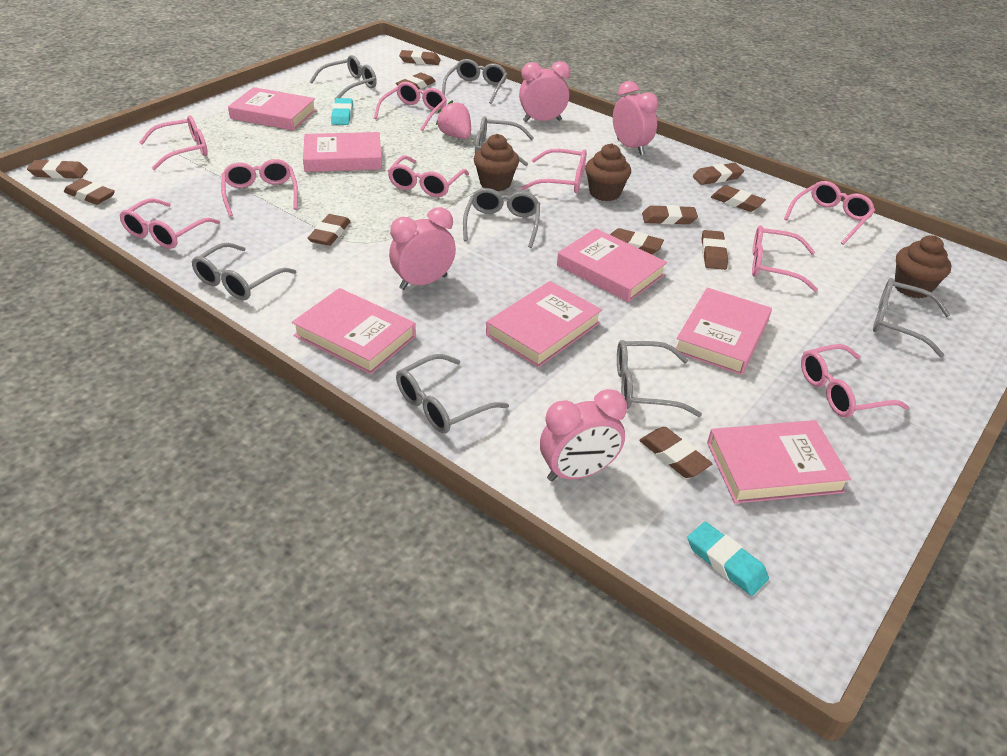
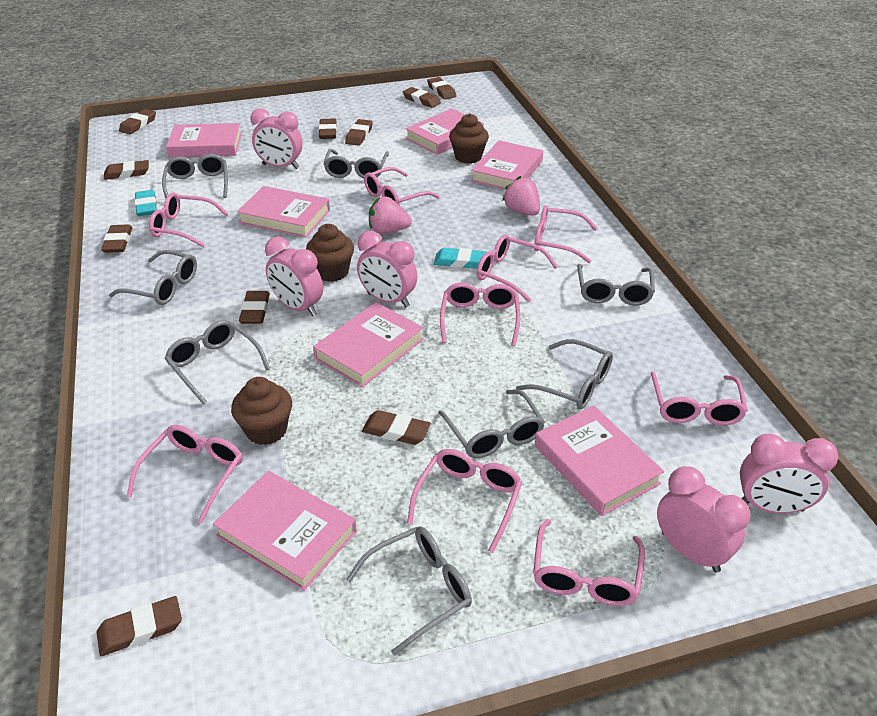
brown eraser: [27,159,88,179] [64,179,115,205] [308,214,351,246] [396,73,436,89] [399,50,441,65] [610,228,664,255] [639,427,712,478] [642,205,698,225] [693,163,744,185] [702,230,728,270] [711,185,766,212] = 11 -> [97,596,182,656] [101,224,132,253] [104,160,149,180] [119,109,156,134] [239,291,270,324] [319,118,337,139] [345,119,373,146] [362,410,431,445] [403,87,441,108] [427,77,456,100] = 10
pink clock: [389,207,456,290] [519,61,570,122] [540,389,627,481] [613,81,659,155] = 4 -> [250,108,303,169] [265,236,323,316] [357,231,417,307] [657,466,751,573] [740,433,839,513] = 5
pink strawberry: [436,100,471,139] = 1 -> [369,197,412,233] [502,176,540,216] = 2

